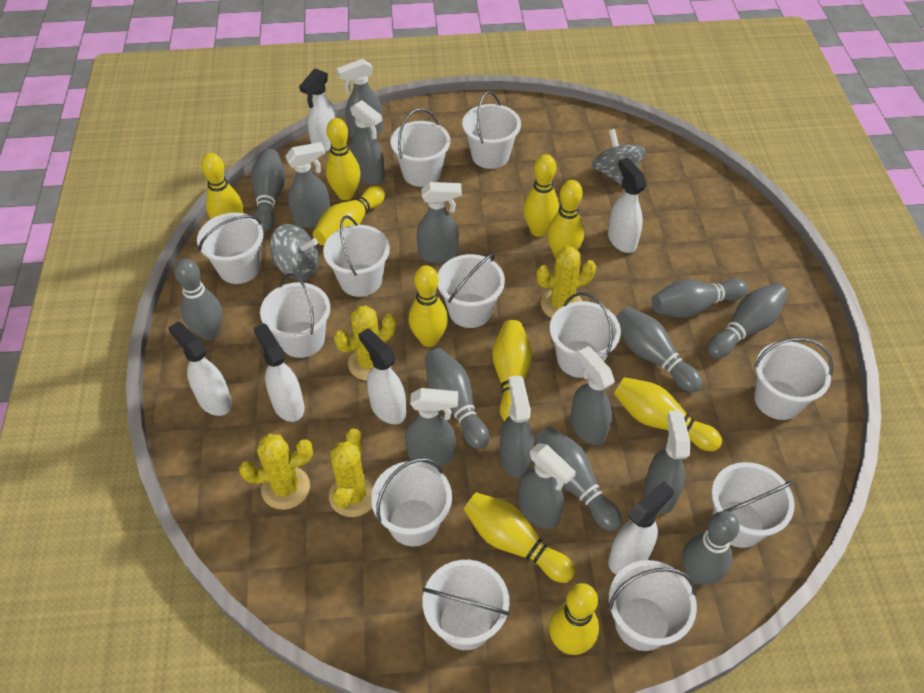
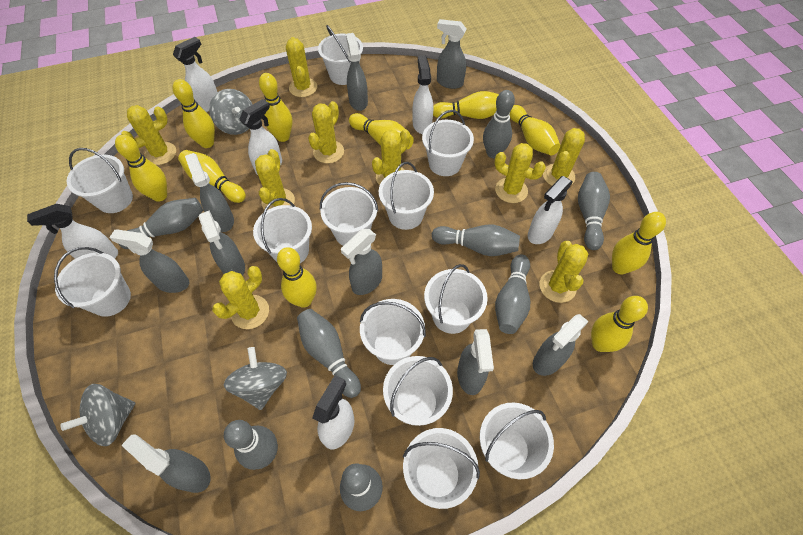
grey spinning top: [270,224,319,281] [592,129,646,186] = 2 -> [60,384,135,446] [209,89,253,135] [224,347,287,410] = 3
yellow cactus: [239,434,313,510] [329,429,375,517] [334,306,396,381] [536,247,596,318] = 4 -> [121,105,176,165] [212,266,269,329] [255,149,295,210] [286,37,317,97] [308,101,344,163] [372,129,410,185] [495,143,546,203] [540,241,588,303] [543,128,585,186] = 9

